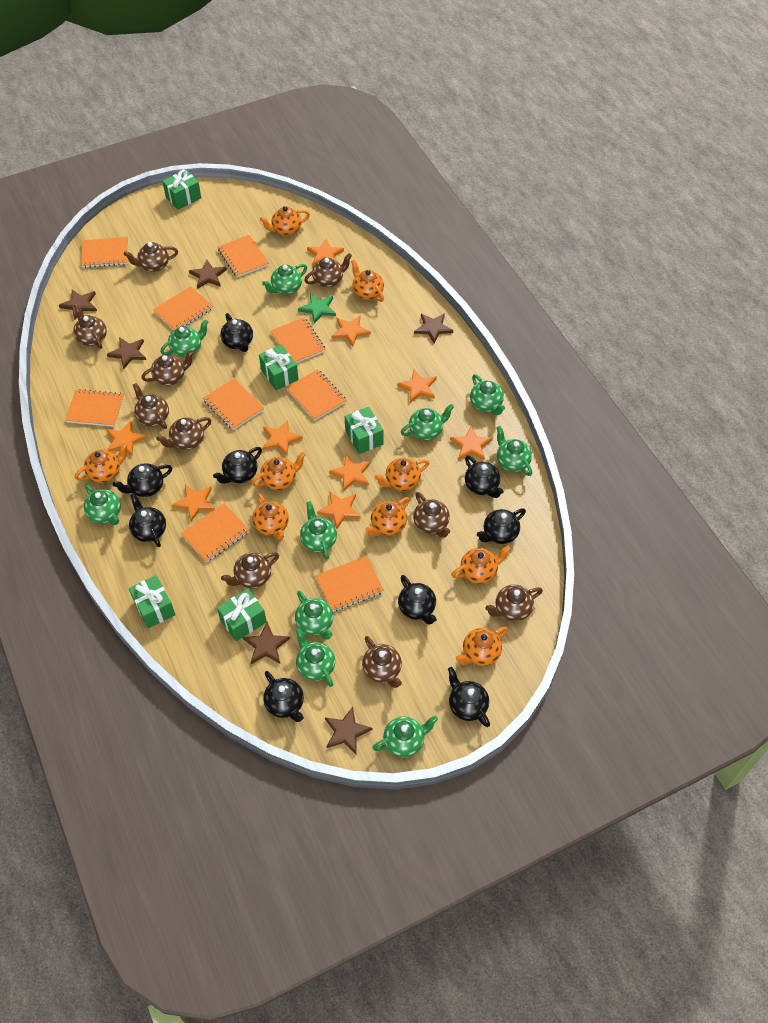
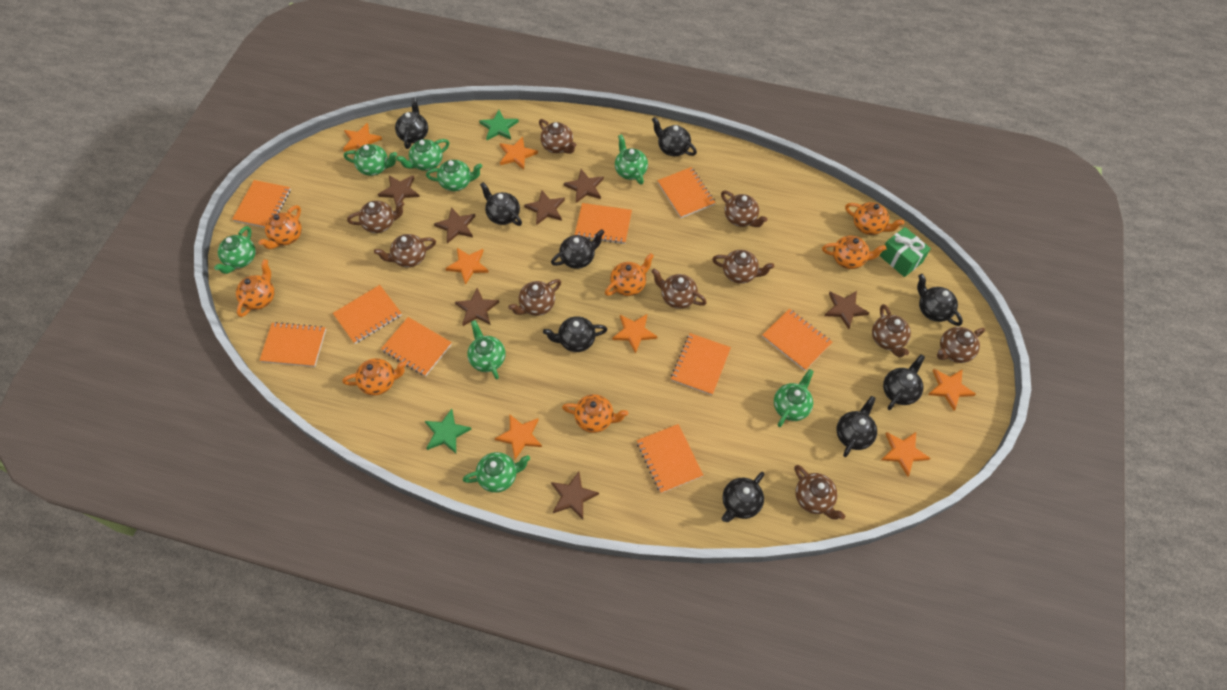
brown star: [59,290,97,320] [107,337,146,369] [189,260,227,289] [243,622,290,664] [325,707,373,754] [414,313,453,344] = 6 -> [378,175,420,205] [434,207,476,244] [455,288,499,326] [524,190,565,225] [551,472,599,519] [564,169,604,203] [825,291,869,329] = 7
green gift: [129,575,175,628] [162,170,201,210] [217,589,267,641] [259,344,299,390] [345,407,383,454] = 5 -> [879,227,931,277] = 1
green star: [298,293,336,324] = 1 -> [425,409,471,453] [479,110,519,140] = 2
green teapot: [84,485,121,525] [160,319,208,357] [262,264,307,294] [295,591,333,640] [296,628,335,687] [300,501,337,560] [373,716,438,758] [401,404,454,440] [470,374,505,415] [496,426,532,476] = 10 -> [214,226,256,274] [344,144,397,176] [396,139,450,171] [426,160,482,191] [463,452,530,493] [467,320,506,379] [615,134,648,185] [774,369,814,427] = 8
orange star: [106,421,147,456] [172,485,215,522] [262,420,303,456] [307,239,344,266] [317,491,361,529] [329,455,370,491] [332,316,371,347] [397,370,437,403] [450,426,492,461] = 9 -> [343,123,382,152] [445,248,489,285] [495,414,542,459] [500,137,538,170] [612,314,657,354] [881,432,930,477] [928,369,976,410] = 7
orange teapot: [75,443,128,483] [251,452,306,490] [252,493,289,540] [260,206,310,236] [351,260,384,302] [366,497,410,537] [375,458,429,491] [451,546,511,584] [456,626,508,666] = 9 -> [236,259,274,317] [258,205,302,249] [343,358,406,396] [562,394,628,433] [605,253,654,296] [822,236,886,269] [845,202,904,235] = 7

